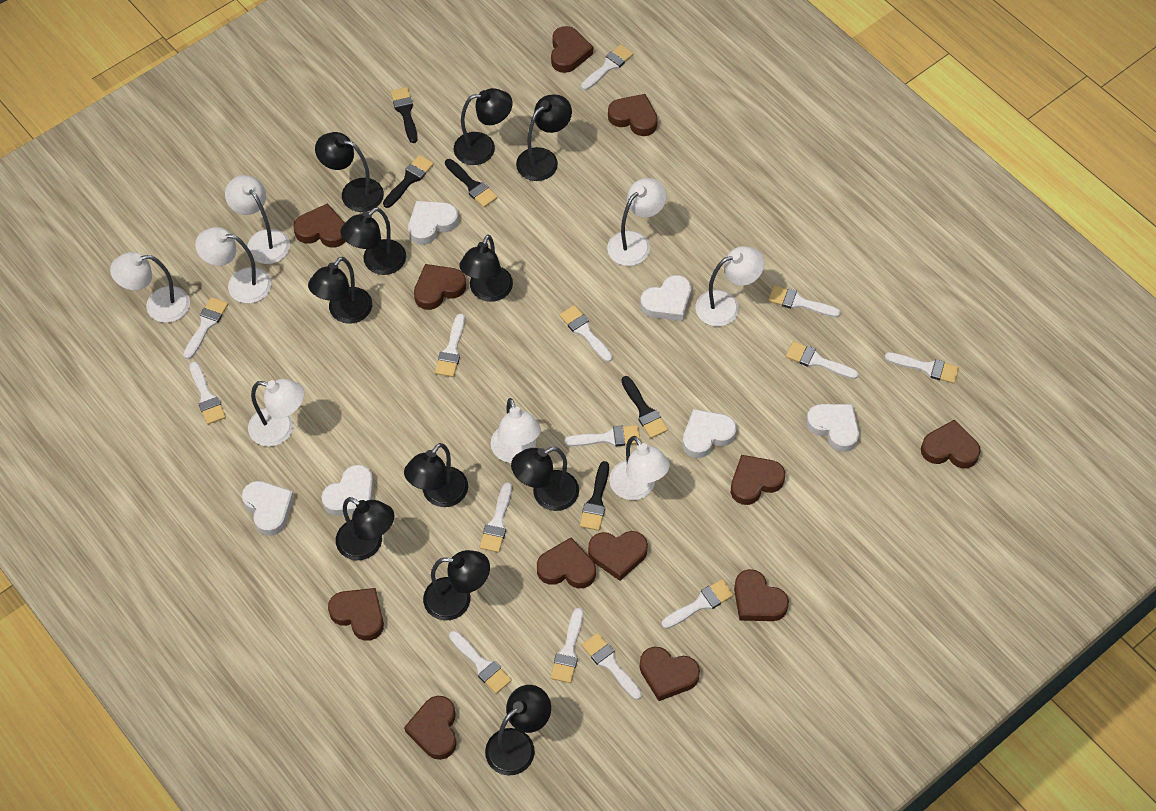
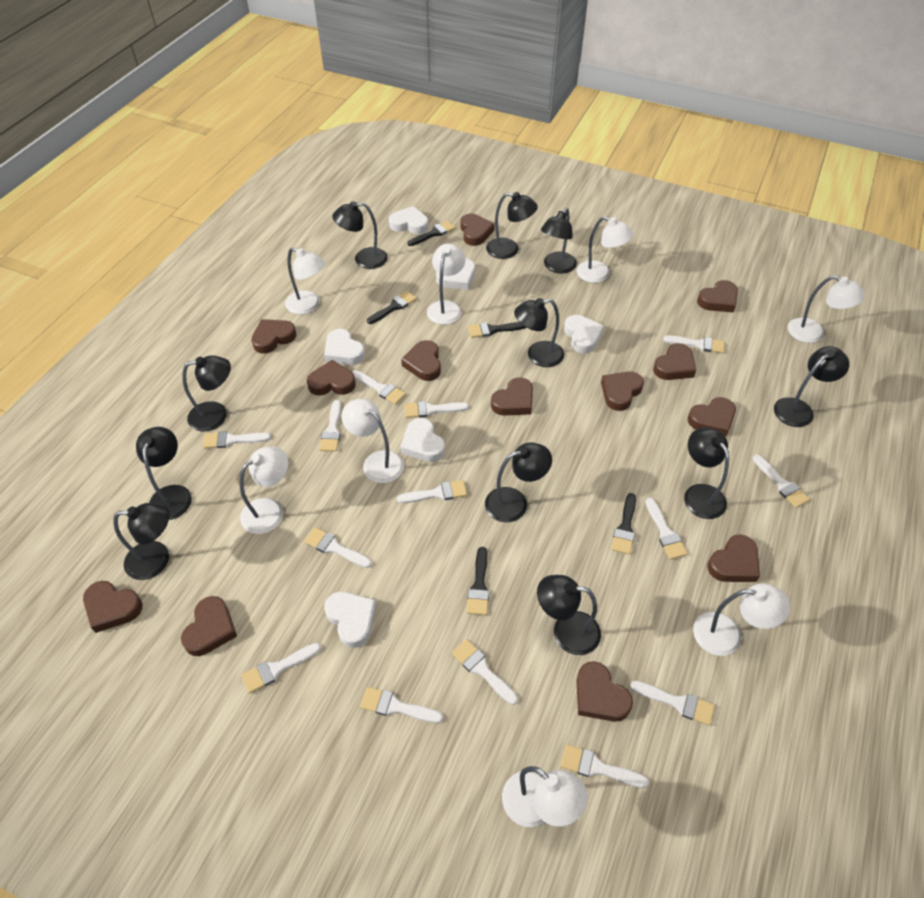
brown heart: [293,203,346,248] [328,588,384,641] [404,696,457,760] [414,264,466,310] [537,538,596,589] [551,26,593,73] [588,531,648,581] [608,94,658,136] [639,647,700,701] [731,455,785,505] [734,569,789,621] [921,420,981,468] = 12 -> [83,581,143,633] [181,596,237,656] [251,319,296,354] [307,360,356,396] [401,340,441,381] [461,213,495,246] [491,377,533,416] [576,661,633,722] [601,371,644,411] [653,343,696,380] [688,397,736,437] [697,280,738,312] [707,534,760,582] = 13

